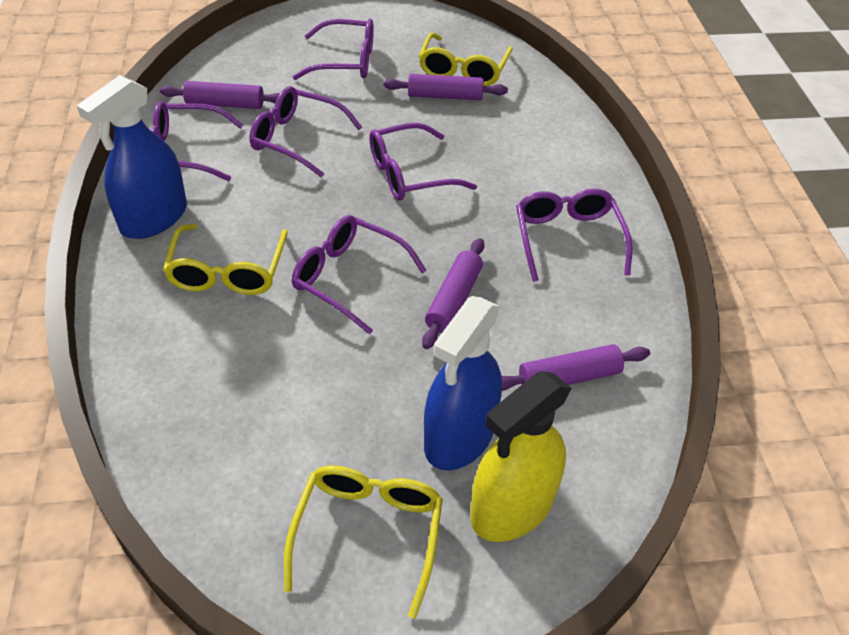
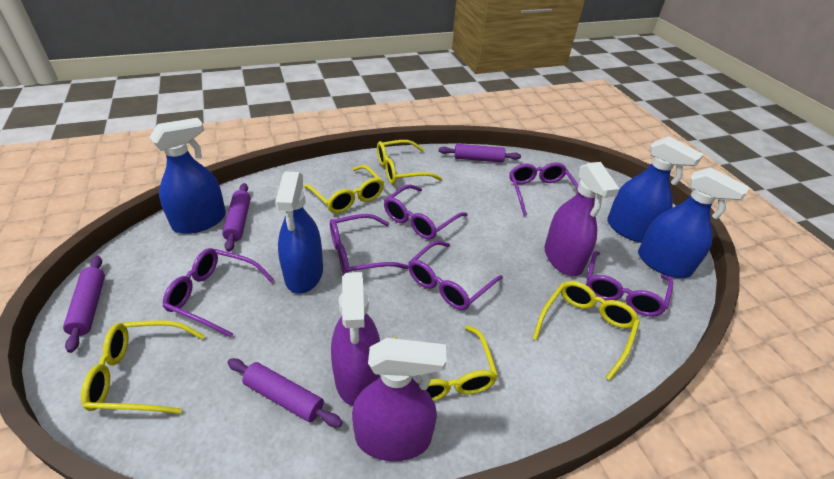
blue spray bottle: [77,75,187,239] [424,296,502,471] = 2 -> [150,118,226,234] [275,171,323,294] [607,136,704,243] [638,167,750,278] = 4
purple spray bottle: none = 0 -> [331,272,380,406] [352,338,446,461] [545,162,619,276] = 3
yellow glasses: [163,224,288,295] [284,465,443,619] [419,33,513,86] = 3 -> [81,320,205,414] [304,165,384,213] [377,140,443,184] [393,325,498,401] [532,281,640,380] = 5
yellow spray bottle: [470,371,571,542] = 1 -> none = 0

